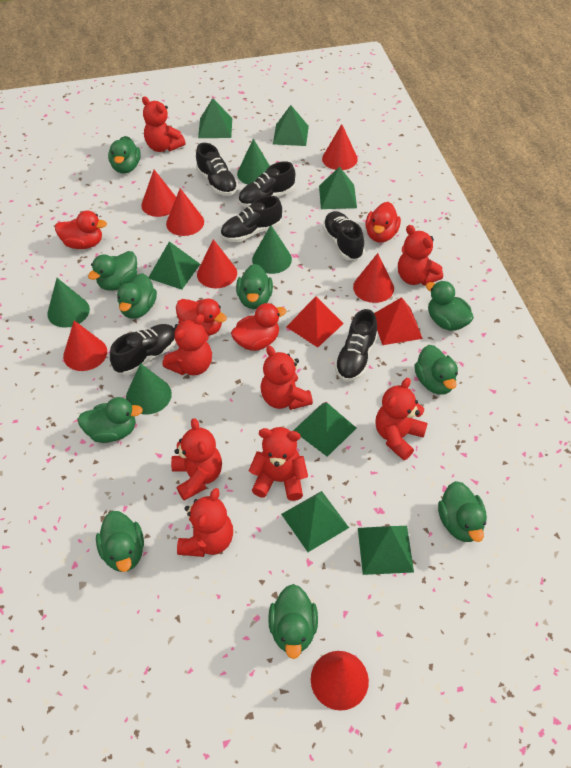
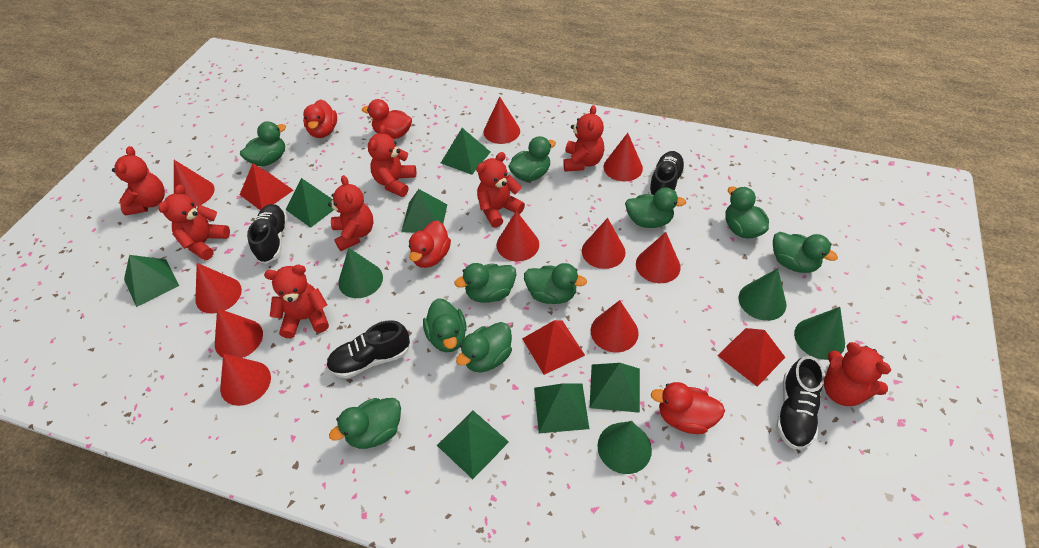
black shoe: [110,324,176,376] [196,143,238,196] [221,196,282,242] [238,161,295,207] [323,211,365,261] [335,309,378,381] = 6 -> [247,204,288,264] [326,320,410,378] [648,151,685,195] [776,356,825,449] = 4
red cone: [63,321,107,371] [141,170,176,217] [166,188,204,236] [197,239,237,288] [311,651,369,711] [322,124,358,170] [353,253,394,303] = 7 -> [174,160,215,206] [195,263,242,314] [215,308,263,358] [220,354,271,406] [483,97,520,144] [497,211,539,262] [582,218,625,269] [591,300,639,353] [604,133,643,182] [636,232,681,283] = 10
red pyramid: [286,296,344,347] [374,297,423,345] = 2 -> [240,163,293,210] [522,320,585,375] [717,328,785,386] = 3

